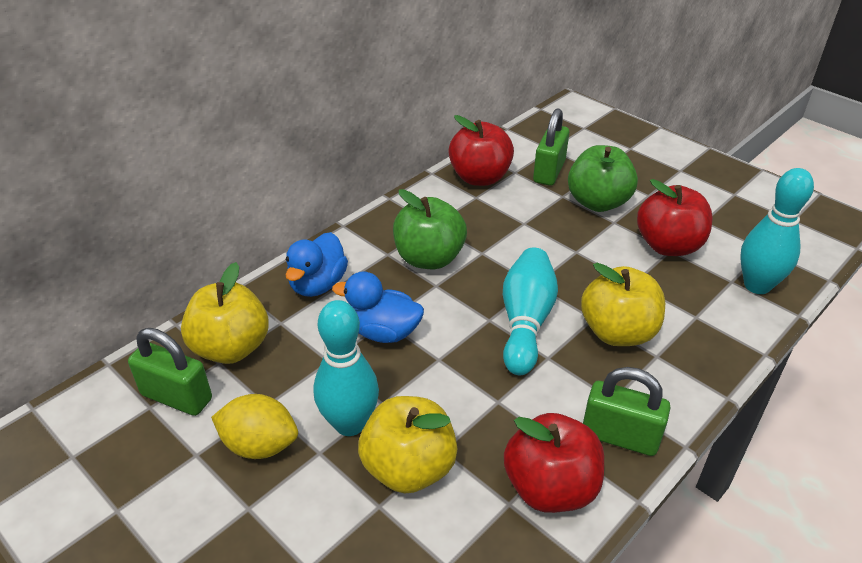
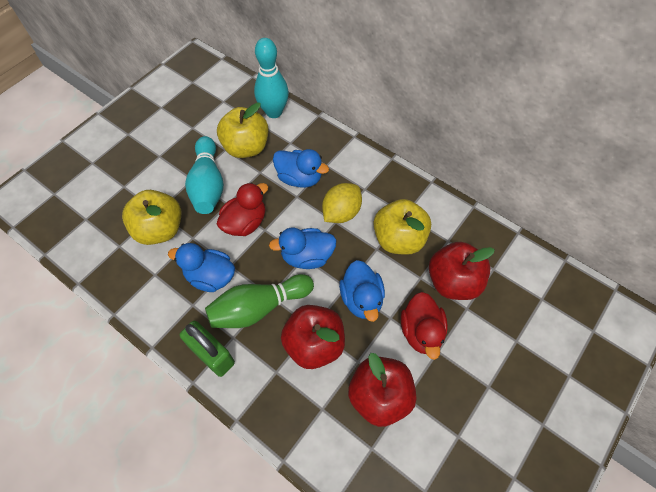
blue duck: [285,232,348,297] [332,271,424,343] = 2 -> [168,243,235,292] [269,228,337,269] [273,149,329,188] [339,260,385,322] = 4
green apple: [393,189,467,269] [568,145,638,212] = 2 -> none = 0
green bowling pin: none = 0 -> [205,274,314,328] = 1
green padlock: [128,328,212,416] [533,108,569,186] [583,367,670,456] = 3 -> [180,321,235,377] = 1
red duck: none = 0 -> [217,183,268,236] [401,292,448,360] = 2
turquoise bowling pin: [314,300,379,436] [503,248,558,375] [740,168,814,294] = 3 -> [185,136,224,214] [254,38,289,118] = 2

